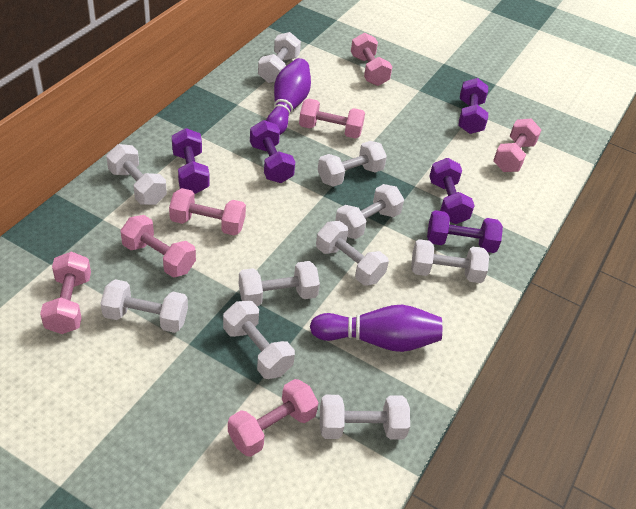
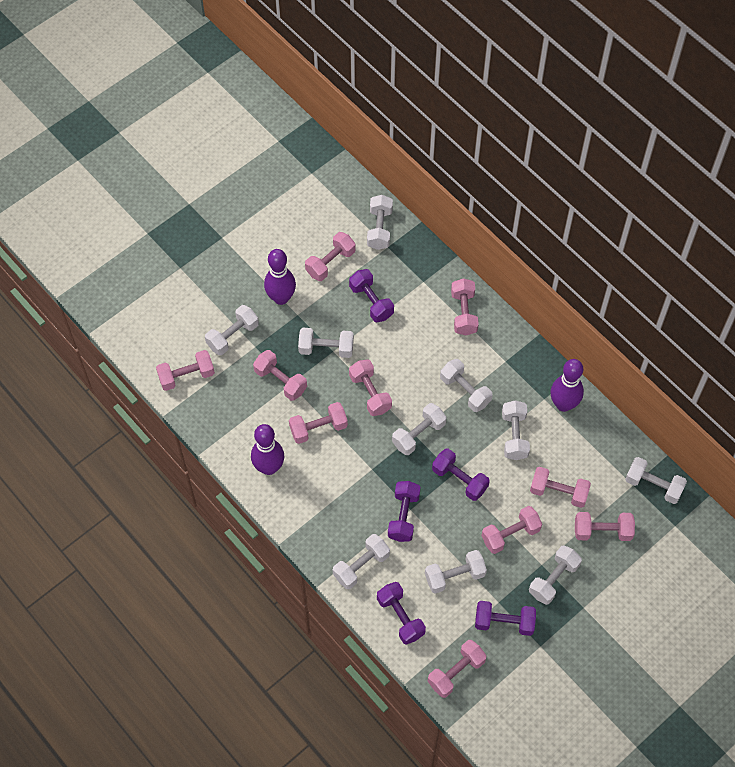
pink dumbbell: [40,252,91,334] [120,215,196,277] [169,188,246,236] [228,379,319,457] [299,98,365,139] [351,33,392,86] [493,119,542,172] = 7 -> [156,350,215,391] [253,350,307,401] [289,402,348,444] [305,232,356,281] [349,359,392,416] [428,640,487,698] [451,278,479,335] [481,506,542,554] [530,467,591,508] [575,512,635,541] = 10
purple bowling pin: [266,58,311,135] [310,305,442,352] = 2 -> [251,424,284,475] [264,249,296,305] [551,359,584,412] = 3

